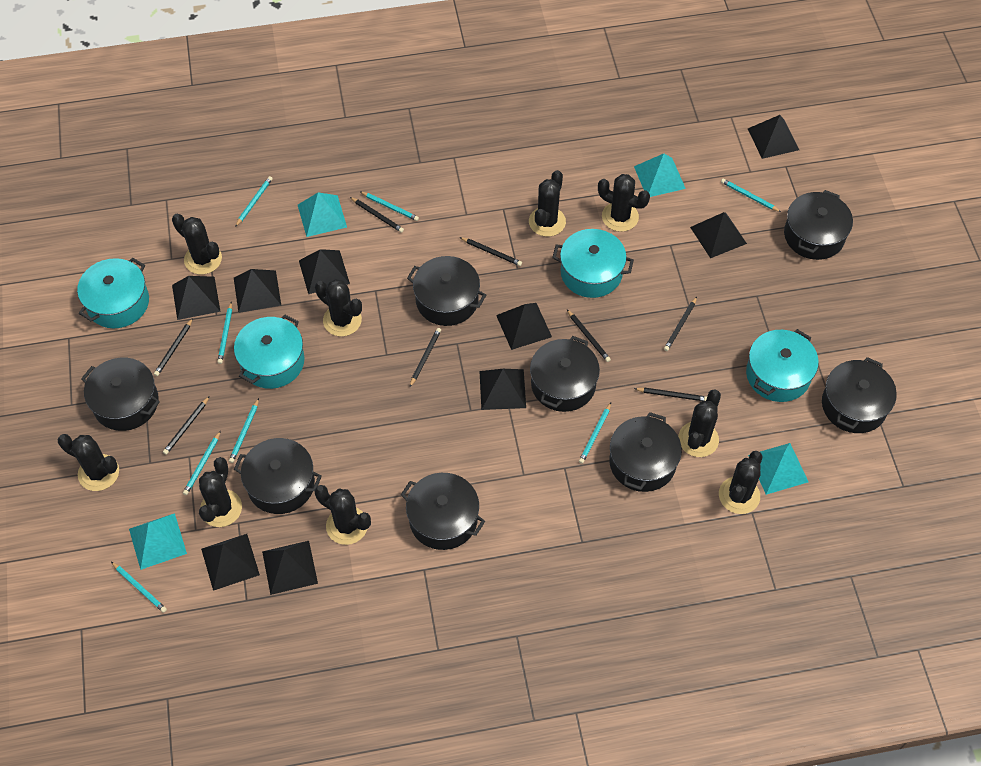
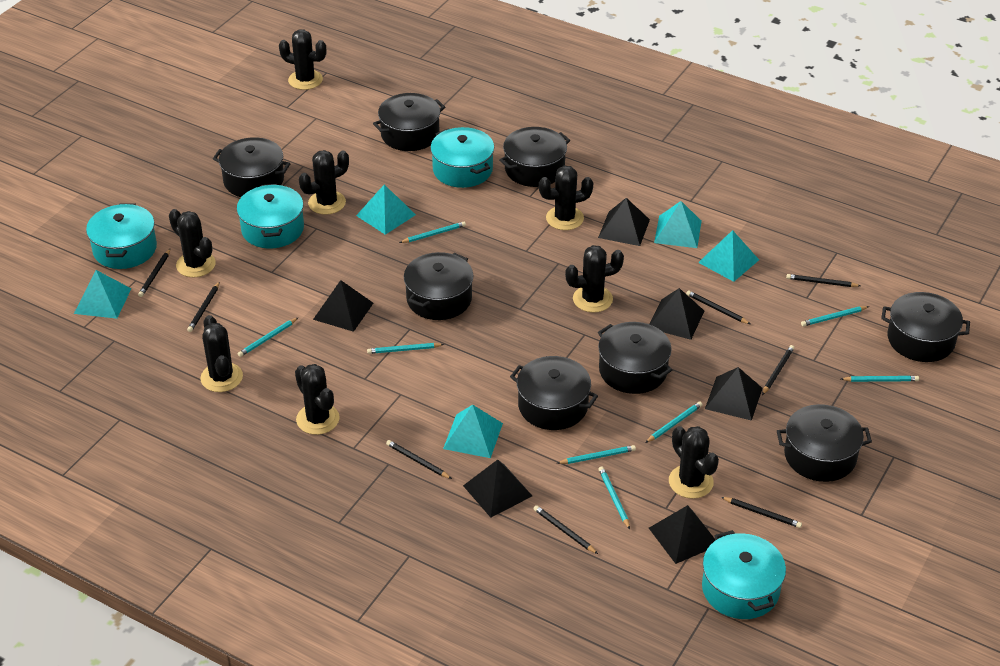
black cactus: [58,434,119,491] [172,214,222,274] [199,457,242,527] [315,279,362,336] [315,485,371,545] [529,170,566,237] [598,174,650,232] [678,389,721,457] [719,451,763,514] = 9 -> [169,209,216,277] [200,315,243,392] [279,29,326,90] [295,364,340,435] [299,150,349,215] [539,166,593,230] [565,245,624,313] [669,426,719,499] = 8
black pyramid: [172,276,220,320] [201,534,260,591] [234,269,281,313] [262,541,318,595] [299,249,350,294] [480,369,526,410] [496,303,552,350] [690,212,747,258] [748,115,799,159] = 9 -> [313,280,373,332] [463,460,532,518] [598,198,650,246] [649,505,715,564] [650,288,704,340] [705,367,763,421] = 6
turquoise pyramid: [129,513,187,570] [298,192,347,237] [634,153,686,197] [748,443,808,495] = 4 -> [74,270,131,319] [356,185,416,235] [443,405,503,458] [654,201,702,248] [698,230,759,282] = 5

